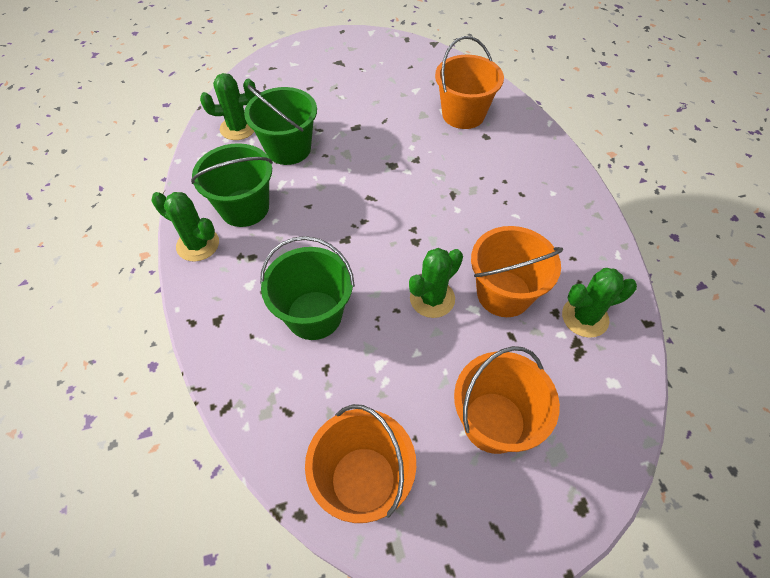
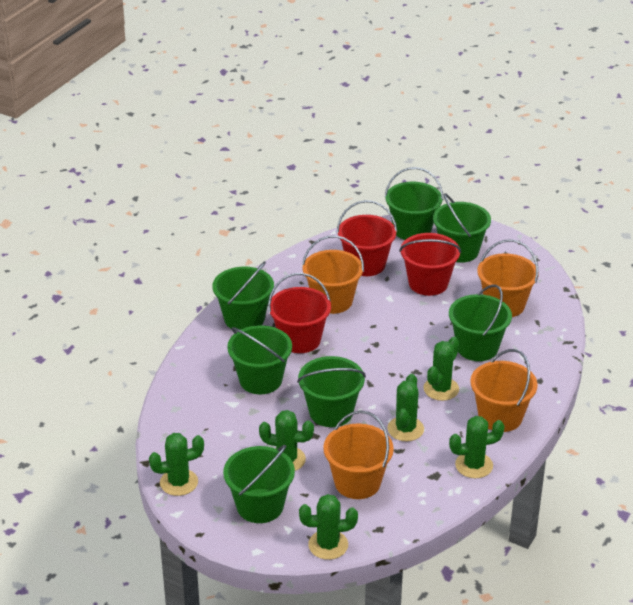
green bucket: [191,143,273,227] [244,85,317,165] [260,236,355,340] = 3 -> [213,261,274,331] [223,445,295,523] [227,325,292,394] [297,356,366,427] [385,167,443,240] [433,193,491,263] [449,284,512,361] = 7
green cactus: [151,192,219,261] [200,73,256,140] [409,248,463,318] [562,268,637,338] = 4 -> [149,433,204,496] [259,410,314,471] [299,494,358,560] [387,374,424,441] [423,337,459,401] [449,416,505,478] = 6
red bucket: none = 0 -> [268,273,331,353] [337,200,397,276] [399,233,461,296] = 3

